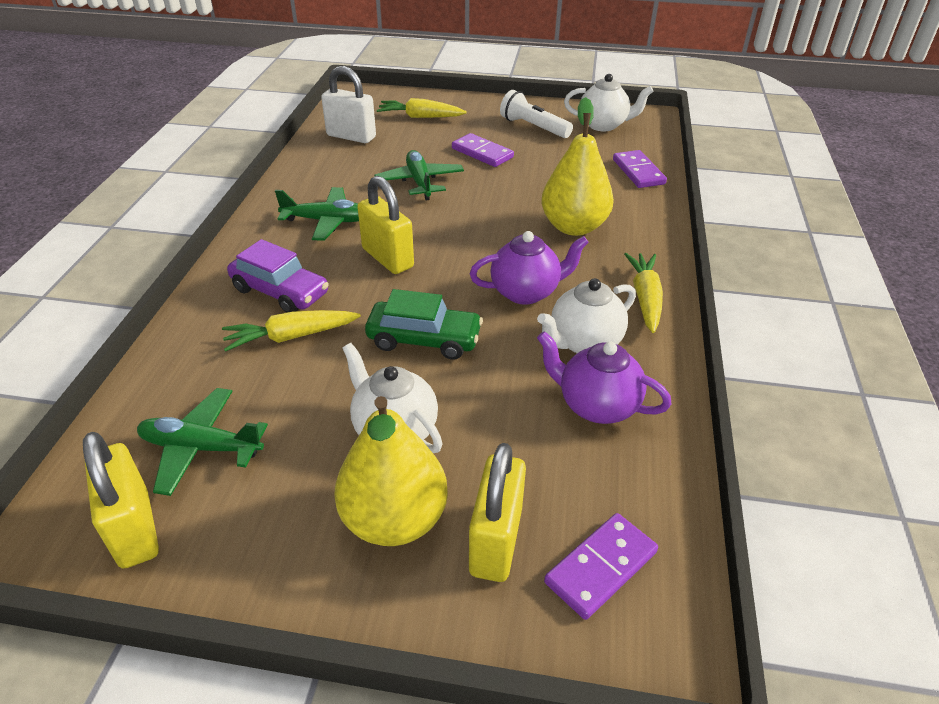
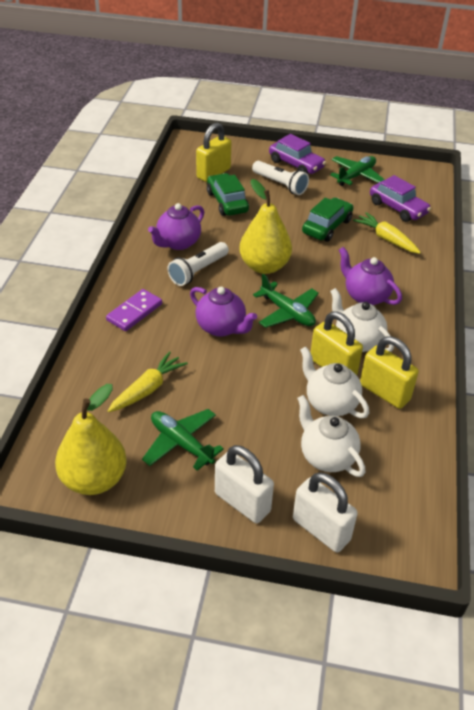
green car: [365,289,483,360] = 1 -> [207,173,249,216] [302,197,354,242] = 2
purple car: [227,239,329,313] = 1 -> [269,134,326,174] [370,175,431,222] = 2
purple domino: [452,133,514,167] [544,513,658,620] [613,150,667,188] = 3 -> [106,289,162,331] = 1
purple teapot: [470,231,589,305] [537,331,671,424] = 2 -> [148,203,204,250] [190,287,257,337] [339,247,402,305] = 3
white flashlight: [500,90,573,138] = 1 -> [167,242,229,286] [252,161,309,195] = 2
white padlock: [321,66,376,143] = 1 -> [215,445,274,523] [293,472,358,553] = 2
yellow carrot: [222,310,361,352] [377,98,467,118] [624,253,663,333] = 3 -> [108,351,188,412] [353,212,421,254] = 2

